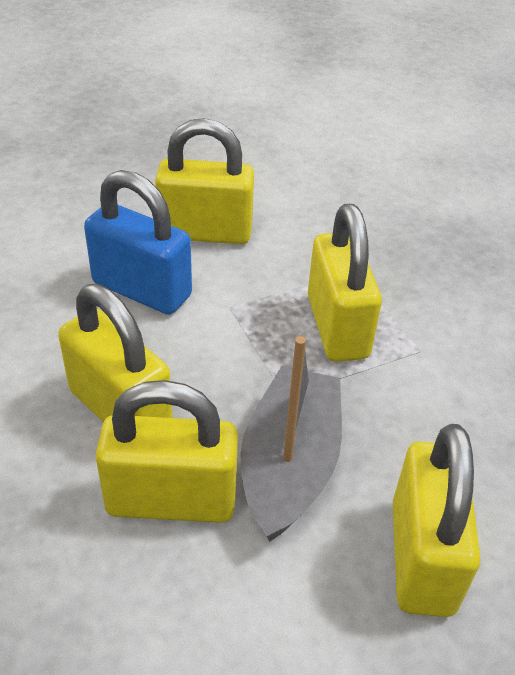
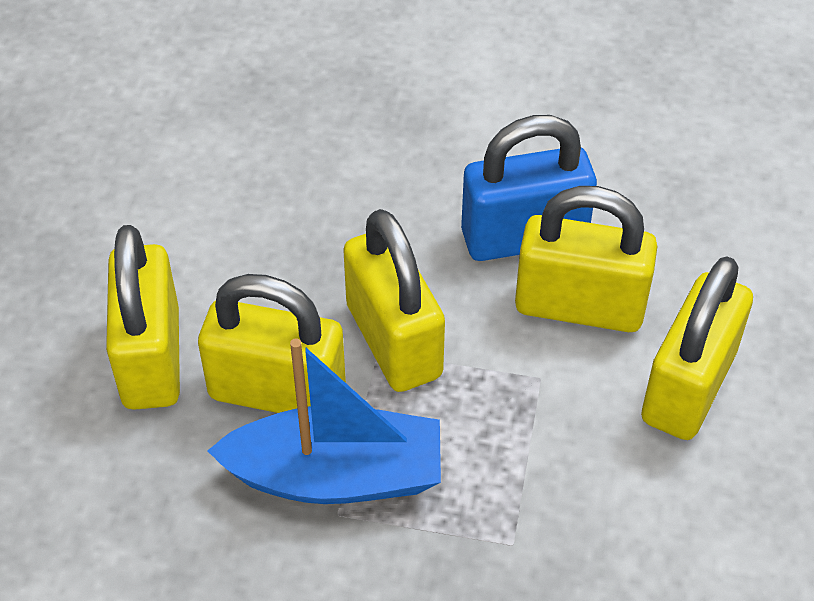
blue boat: none = 0 -> [207,338,441,504] = 1
grey boat: [240,336,342,542] = 1 -> none = 0

